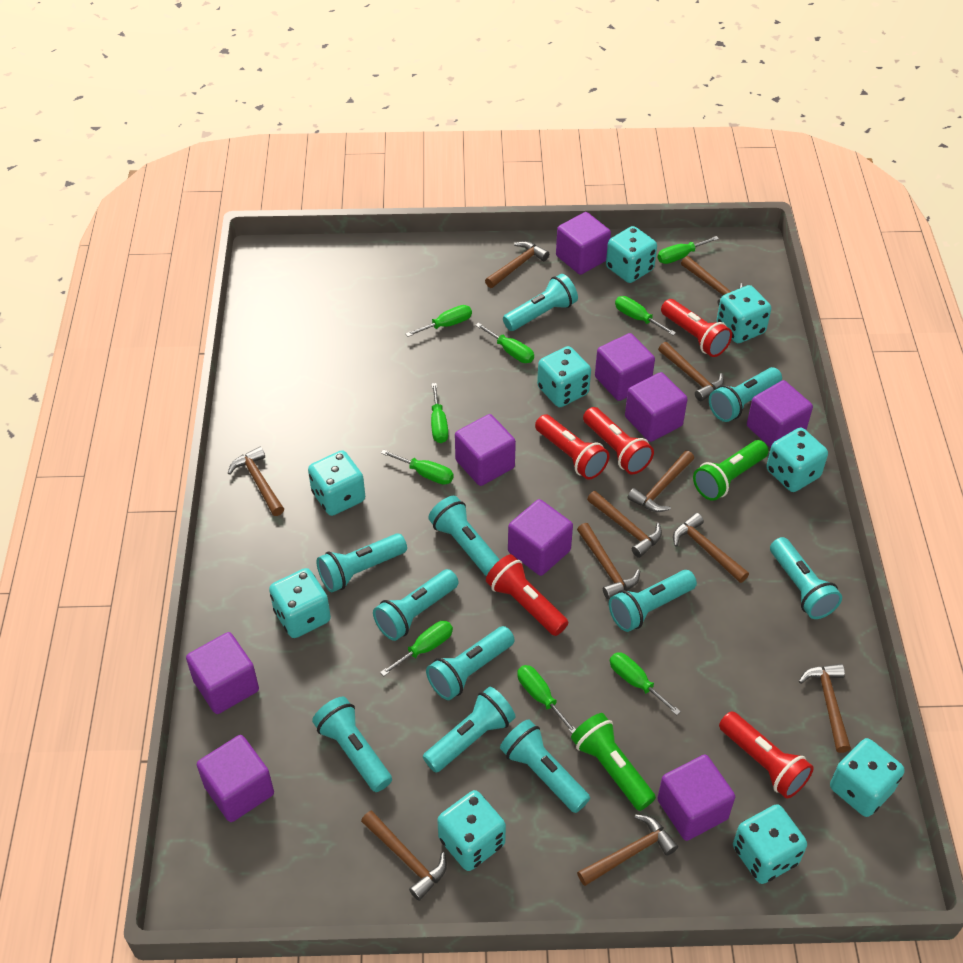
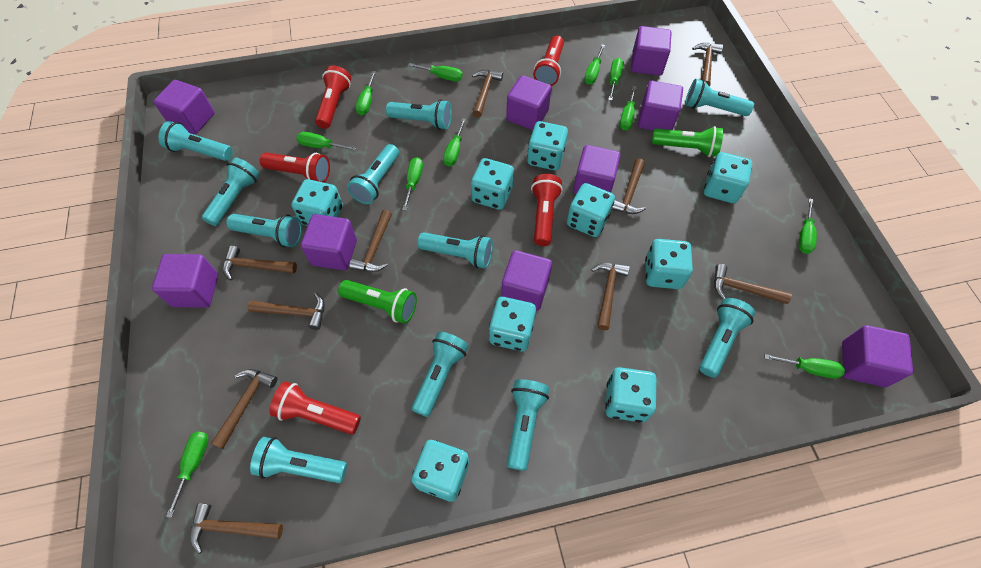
brown hammer: [228,447,284,516] [361,810,447,901] [485,241,549,288] [577,523,640,599] [577,814,678,886] [587,491,662,558] [628,451,694,512] [658,342,724,401] [673,513,749,583] [681,256,744,306] [799,664,851,753] = 11 -> [190,503,283,554] [211,369,277,449] [223,246,297,280] [248,293,325,330] [349,210,392,272] [472,70,503,118] [591,263,630,330] [612,158,646,214] [692,43,723,86] [714,264,792,304] = 10
green screwdriver: [380,621,453,676] [381,449,453,485] [405,305,472,337] [431,383,448,443] [475,323,534,363] [517,665,576,734] [610,652,681,715] [615,296,676,335] [657,236,719,264] = 9 -> [166,431,209,518] [296,132,356,151] [356,71,376,115] [402,157,423,211] [408,63,463,81] [443,118,466,166] [584,45,605,85] [608,58,624,101] [620,86,637,131] [765,354,845,379] [799,198,817,254] = 11

